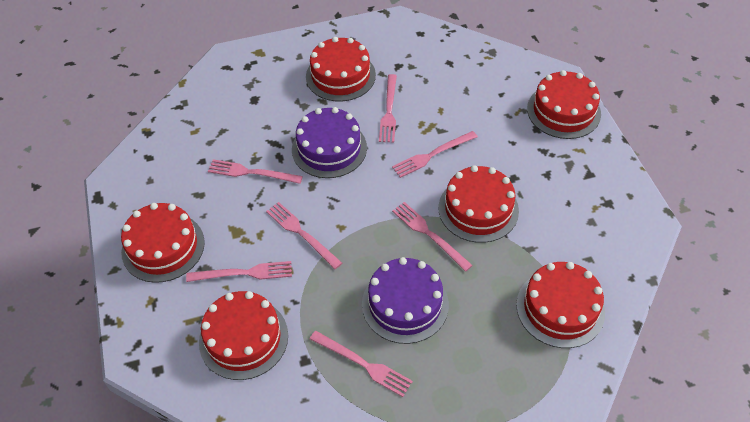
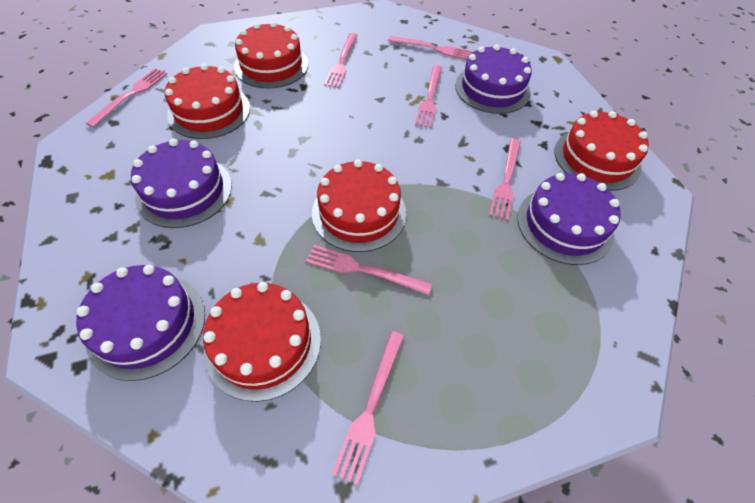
purple cake: [292,107,367,178] [362,257,449,344] = 2 -> [76,265,205,381] [131,139,232,228] [455,44,532,114] [517,173,621,265] = 4
red cake: [121,203,205,283] [199,291,288,380] [306,37,376,102] [438,165,519,243] [516,262,605,348] [527,70,601,139] = 6 -> [165,64,250,139] [203,282,321,402] [234,22,308,88] [312,160,406,252] [555,111,649,191] = 5

